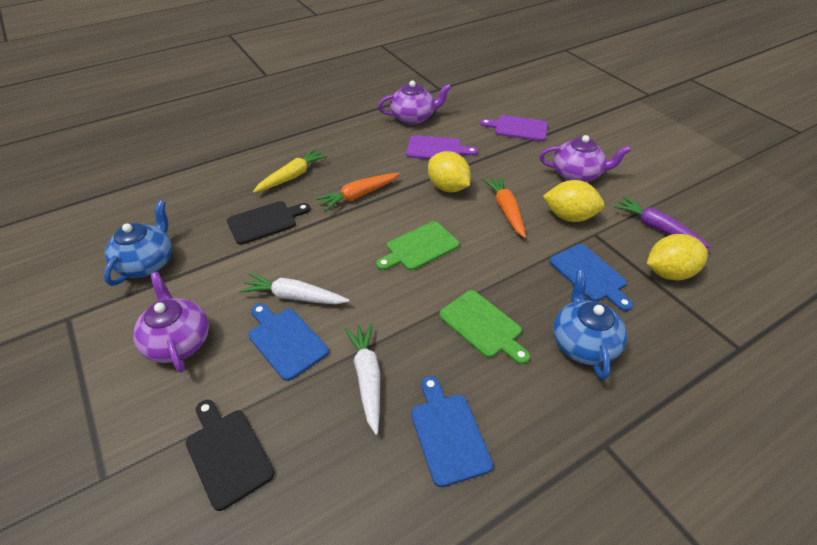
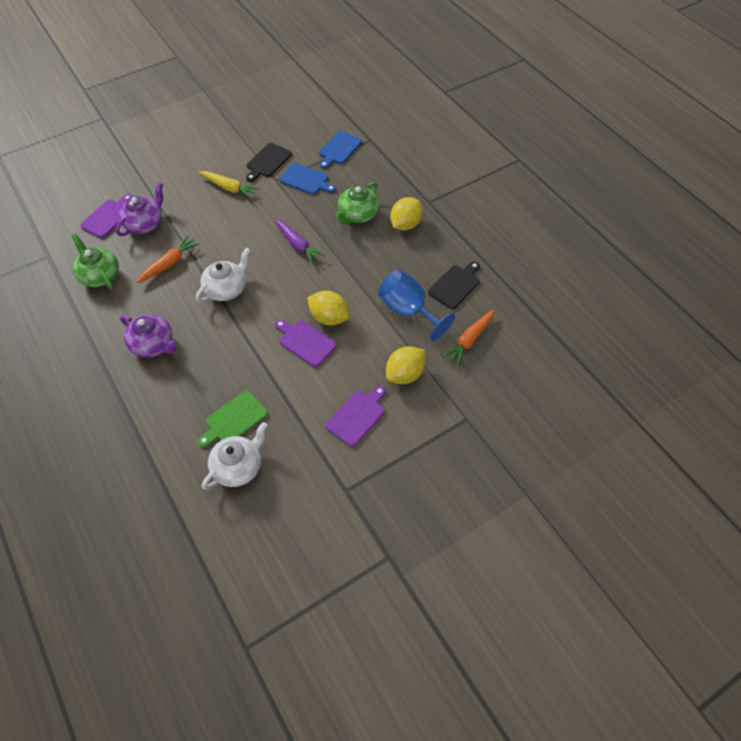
blue cutting board: [248,303,329,381] [411,376,493,487] [549,244,633,311] = 3 -> [279,163,336,195] [319,131,362,169] = 2
blue goblet: none = 0 -> [378,269,455,341] = 1
blue teapot: [104,200,172,286] [553,270,627,380] = 2 -> none = 0
green cutting board: [376,221,459,271] [439,290,530,365] = 2 -> [198,390,268,447] = 1
green teapot: none = 0 -> [72,234,119,289] [335,182,379,224] = 2
purple cutting board: [406,135,478,159] [480,115,548,141] = 2 -> [80,194,133,238] [275,319,337,367] [326,386,386,447] = 3
purple teapot: [133,272,209,373] [378,81,451,124] [540,135,631,182] = 3 -> [116,183,163,236] [120,314,177,357] = 2
white carrot: [239,273,350,304] [345,323,380,435] = 2 -> none = 0
white teapot: none = 0 -> [196,248,251,302] [202,422,267,490] = 2

